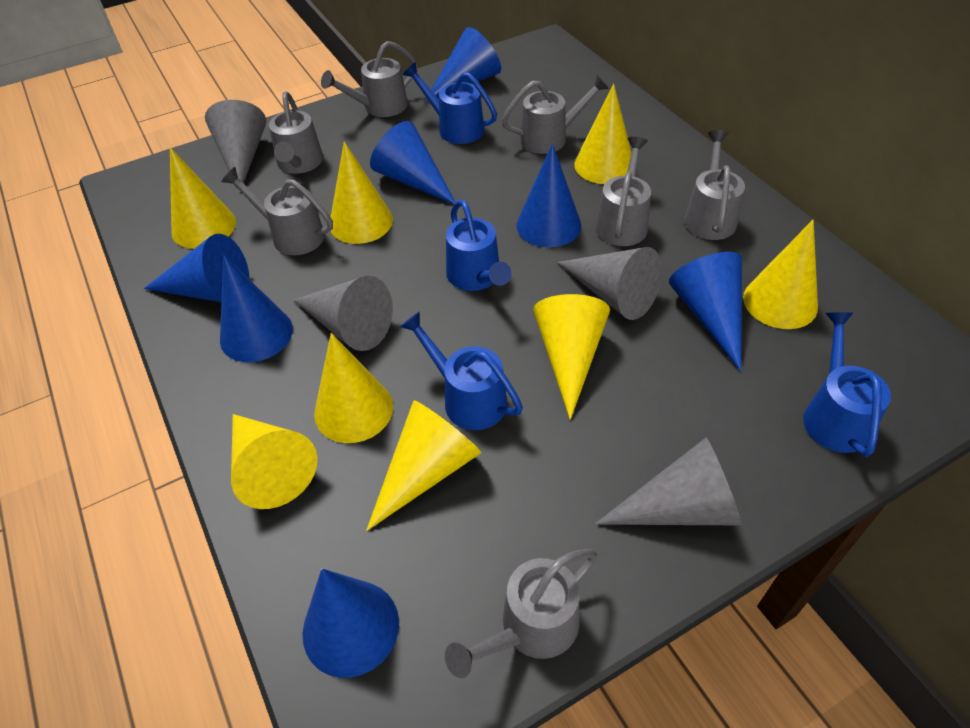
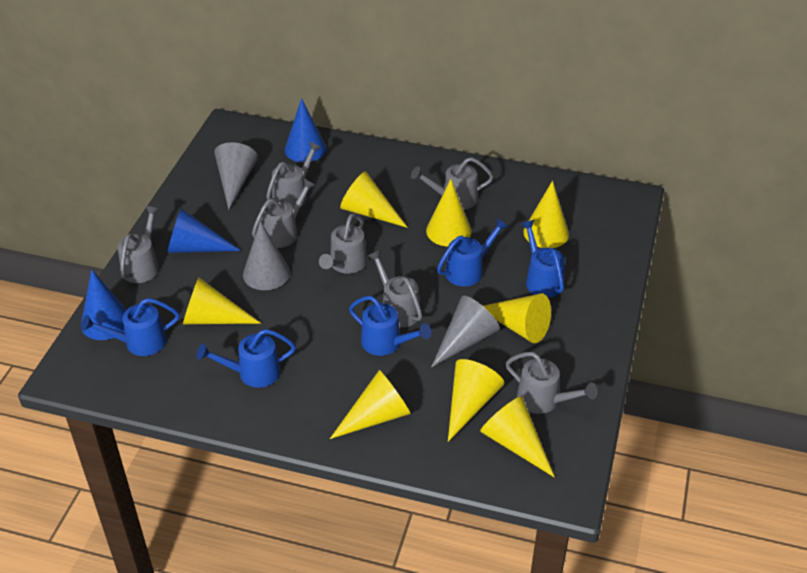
blue cone: [144,234,250,302] [220,255,293,362] [302,569,399,678] [370,121,456,204] [425,27,501,102] [517,143,581,248] [669,252,742,371] = 7 -> [81,269,126,340] [167,208,241,253] [285,98,326,162] = 3
blue watering can: [400,312,523,430] [403,62,497,144] [446,200,512,291] [803,312,891,457] = 4 -> [81,298,180,356] [196,329,296,388] [349,296,432,356] [437,218,509,287] [521,220,565,298] = 5
grey cone: [205,100,266,193] [293,276,393,351] [557,247,662,320] [595,438,742,525] = 4 -> [214,142,258,210] [243,221,290,290] [431,296,500,367] = 3

